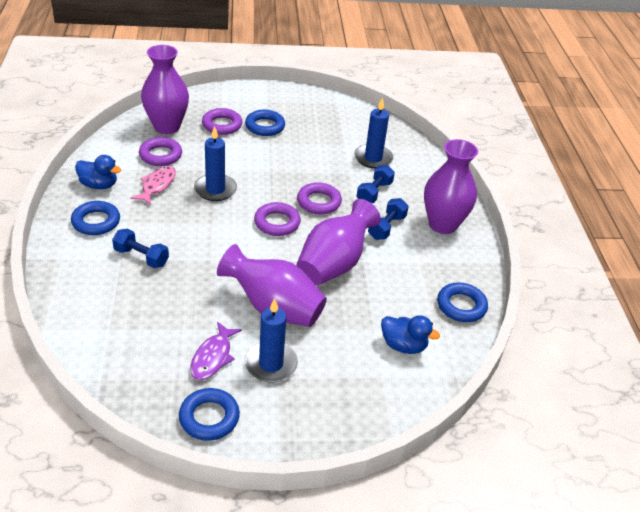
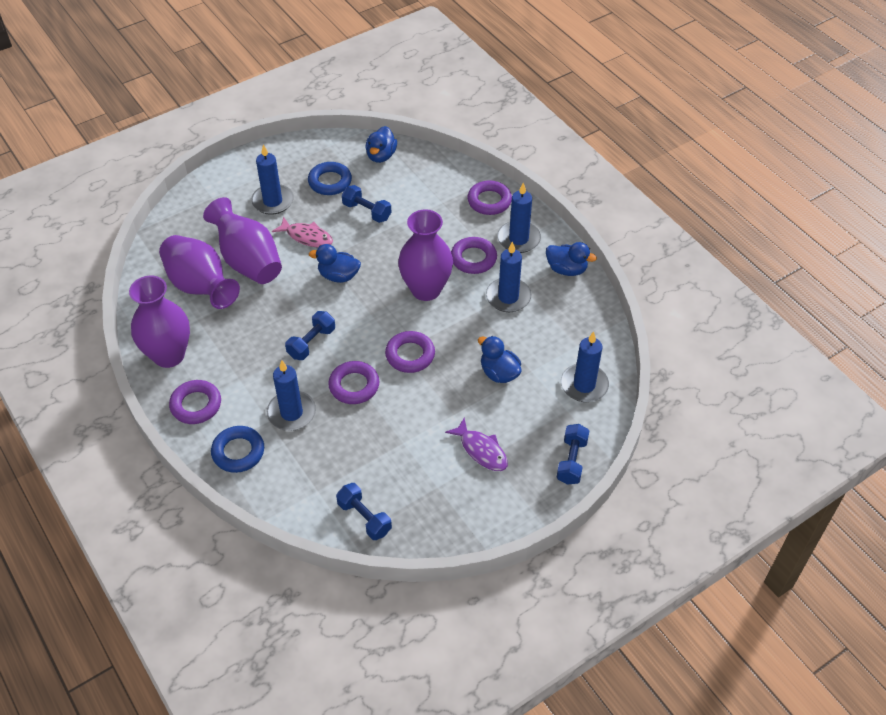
blue candle: [194,126,237,201] [245,298,298,383] [354,97,393,169] = 3 -> [251,144,294,215] [267,361,316,431] [486,241,531,312] [497,183,541,253] [561,331,609,402] = 5
blue duck: [75,155,121,189] [381,315,440,354] = 2 -> [309,244,361,283] [366,126,397,163] [478,336,522,383] [546,242,597,276] = 4
blue dumbbell: [112,229,169,268] [357,165,395,203] [368,198,409,240] = 3 -> [285,311,335,360] [336,483,392,540] [342,185,391,223] [556,424,589,485] = 4
blue ring: [71,201,120,235] [179,388,240,441] [245,110,285,136] [437,282,488,322] = 4 -> [211,426,264,473] [308,162,352,195] = 2
purple ring: [139,137,182,166] [202,108,242,135] [254,202,301,236] [297,183,342,214] = 4 -> [169,380,221,424] [328,361,379,404] [385,331,435,373] [451,237,497,274] [467,180,512,215] = 5

